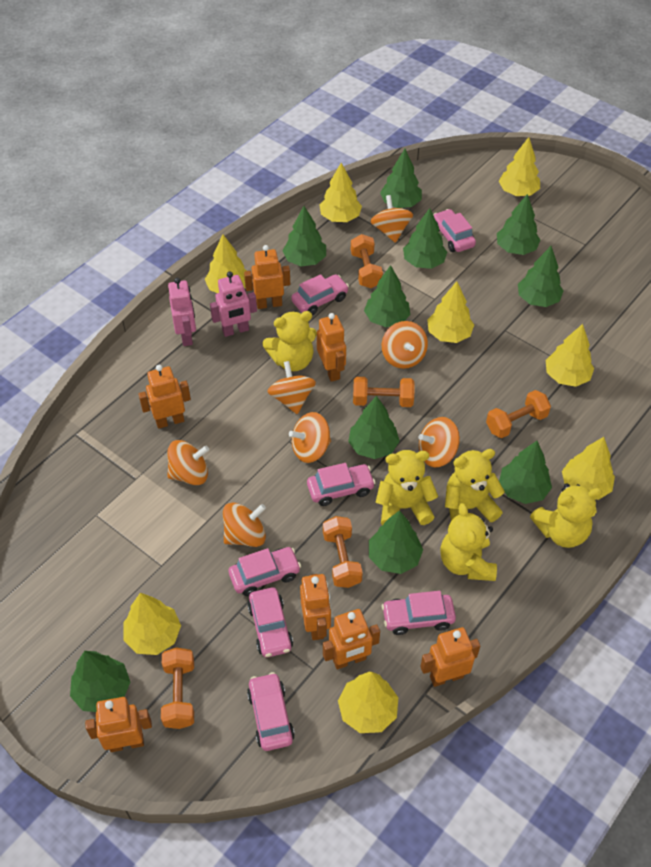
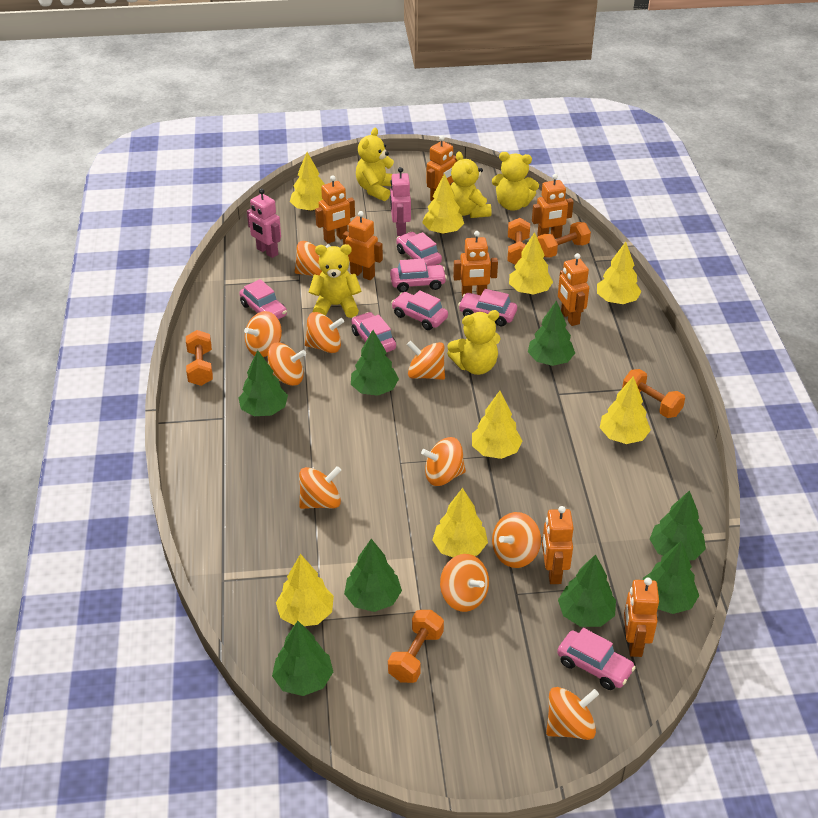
green tree: [70,651,130,712] [283,206,326,266] [348,396,400,459] [364,265,411,327] [369,510,423,574] [380,149,422,208] [403,208,447,269] [497,194,540,255] [499,441,552,504] [518,246,563,307] = 10 -> [238,350,288,416] [272,621,333,696] [344,539,402,612] [351,330,399,396] [528,300,575,366] [558,554,616,627] [643,541,699,614] [650,490,706,561] = 8
orange robot: [85,697,152,752] [138,365,191,429] [244,245,290,309] [300,574,331,640] [317,313,346,382] [323,609,380,669] [420,627,480,687] = 7 -> [315,175,355,244] [343,211,383,280] [426,136,457,201] [453,231,498,298] [532,174,574,238] [542,506,574,584] [558,253,589,326] [624,578,659,657] = 8
orange spinning top: [167,440,209,485] [223,503,266,547] [267,361,316,414] [289,412,331,463] [370,195,413,243] [382,321,428,369] [418,417,460,467] = 7 -> [244,311,282,357] [268,343,306,386] [295,241,331,276] [299,466,341,509] [305,312,344,353] [407,341,445,380] [421,437,466,486] [440,554,489,612] [492,512,541,568] [546,687,599,740] = 10

